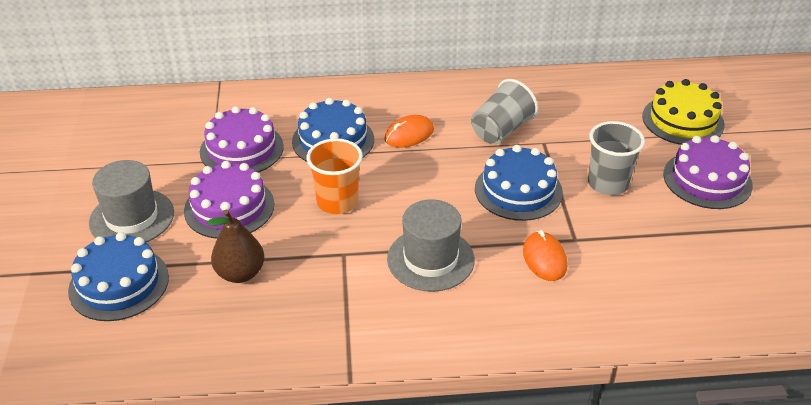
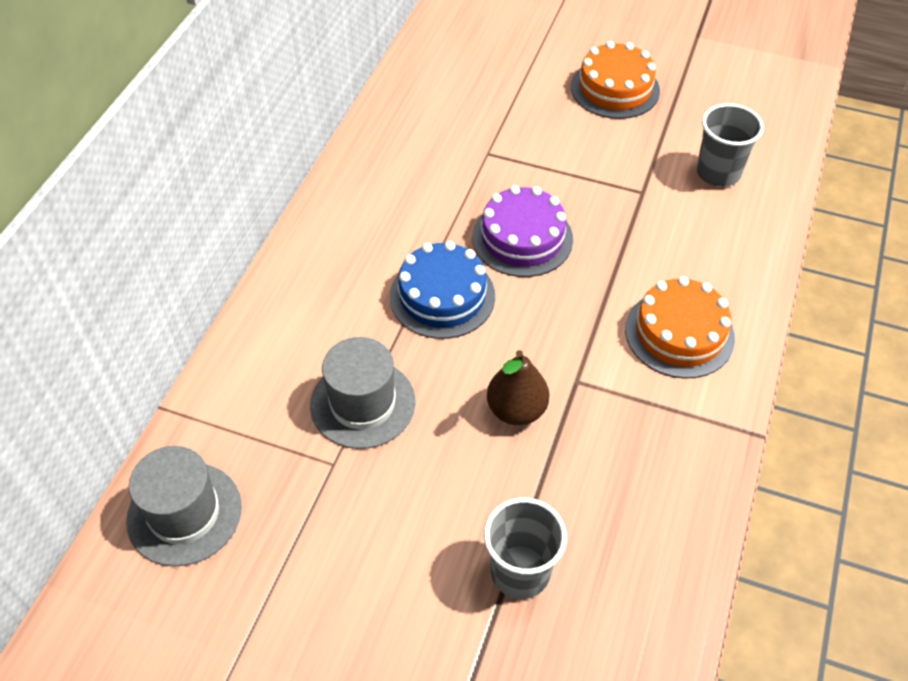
blue cake: [68,232,169,321] [292,98,374,162] [475,145,563,221] = 3 -> [390,241,495,339] = 1
orange cake: none = 0 -> [571,41,660,119] [625,276,735,379] = 2
orange cup: [306,138,363,214] = 1 -> none = 0
orange mouse: [385,115,434,148] [523,230,567,281] = 2 -> none = 0
purple cake: [184,161,274,239] [200,106,284,173] [663,135,753,209] = 3 -> [472,185,573,277] = 1
yellow cake: [642,79,725,145] = 1 -> none = 0

